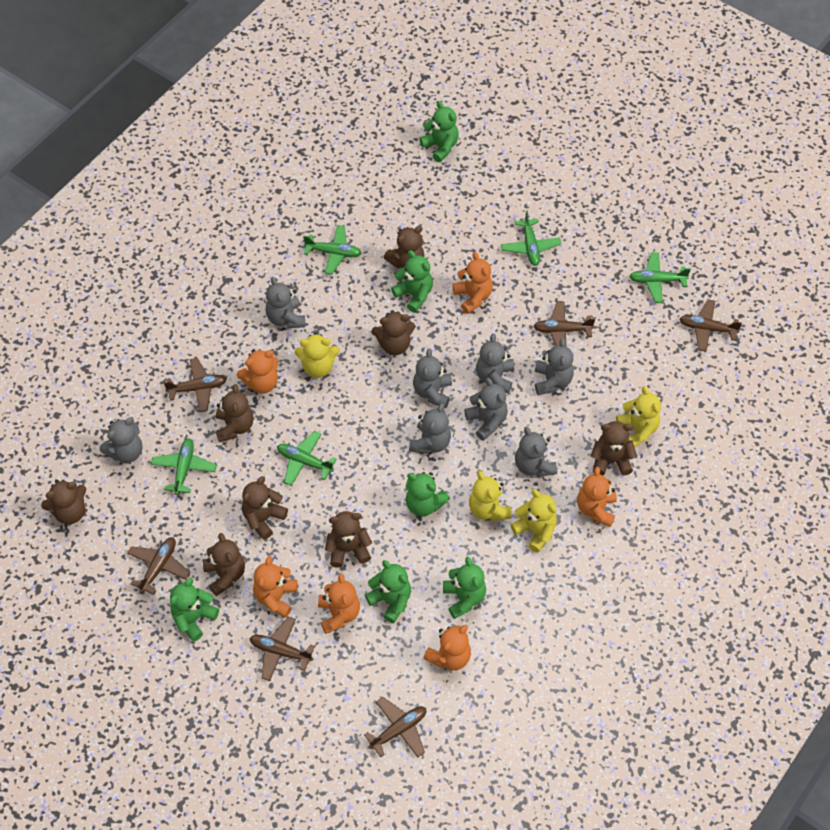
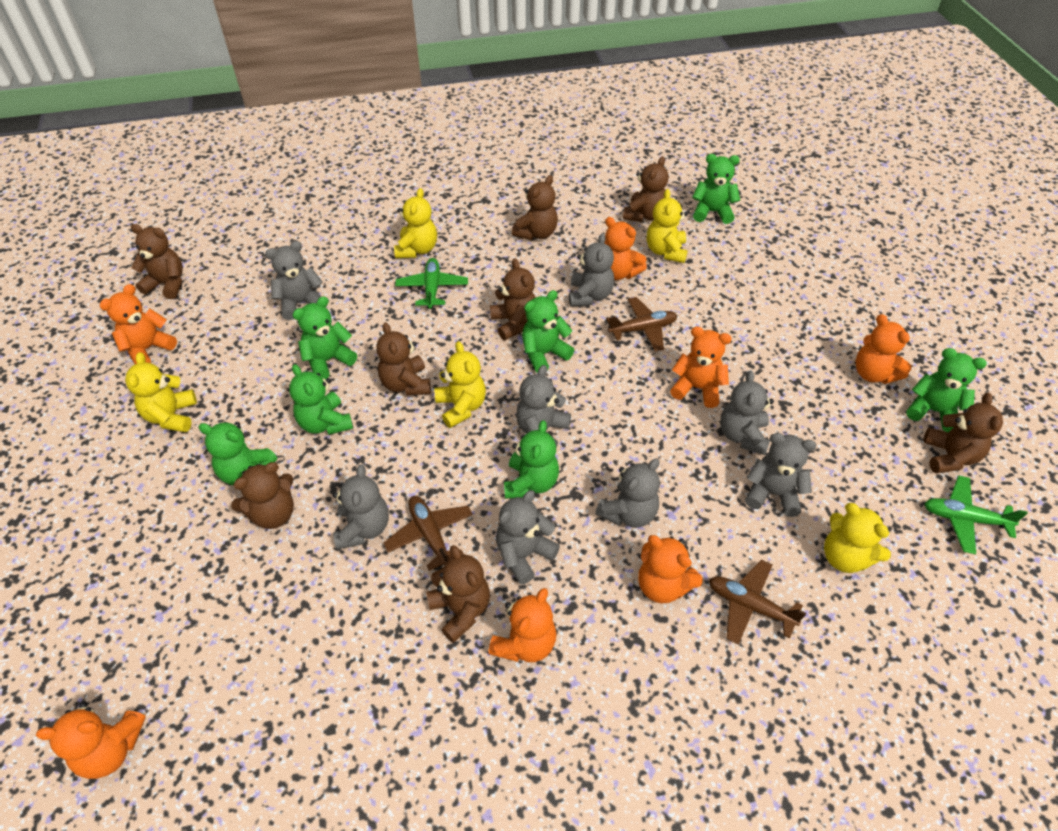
brown plane: [127,537,190,595] [164,358,227,413] [250,617,315,681] [364,697,426,757] [534,301,595,346] [679,299,742,352] = 6 -> [384,496,473,571] [606,297,677,351] [709,560,806,645] = 3
green plane: [151,438,217,495] [277,431,337,486] [303,225,361,275] [501,210,562,266] [629,252,691,303] = 5 -> [395,258,468,309] [924,475,1028,554] = 2
green teddy bear: [170,578,219,642] [365,560,411,623] [391,250,433,313] [406,472,450,517] [419,101,459,162] [443,557,486,619] = 6 -> [198,422,277,485] [289,364,353,435] [292,296,357,379] [504,420,559,499] [522,290,574,373] [692,154,740,224] [906,348,987,432] = 7
orange teddy bear: [237,349,279,394] [253,556,298,618] [318,573,360,634] [423,625,471,670] [452,252,493,314] [577,467,617,527] = 6 -> [36,702,146,779] [100,284,177,364] [488,588,556,662] [605,217,647,280] [638,535,703,603] [670,326,732,408] [855,314,912,384] = 7
yellow teddy bear: [295,333,339,378] [469,471,512,521] [510,489,557,553] [616,386,661,448] = 4 -> [125,352,197,432] [394,188,437,258] [434,341,486,428] [646,189,688,263] [824,503,891,573] = 5

